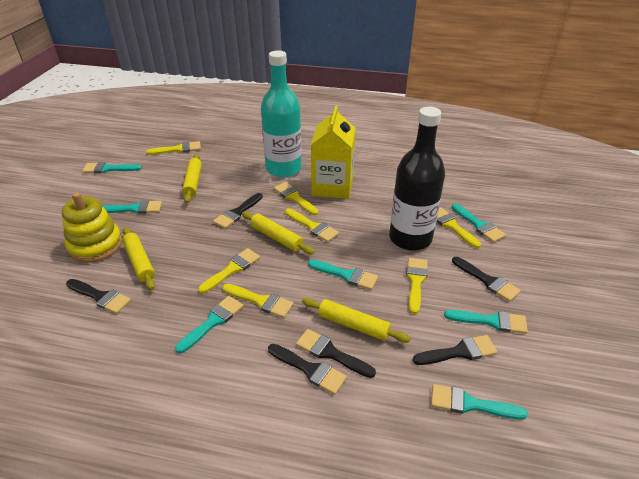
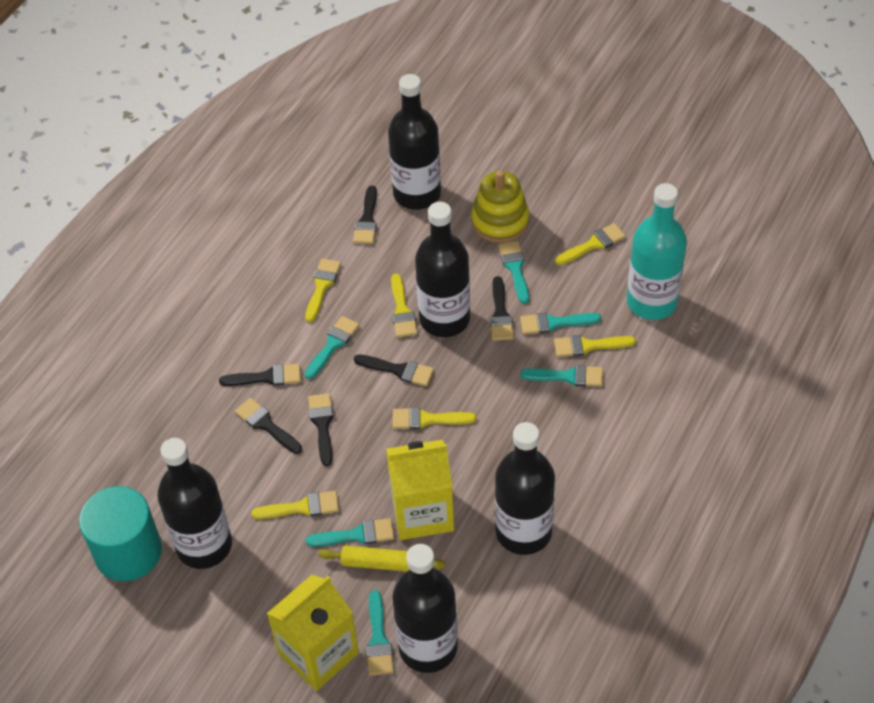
black bottle: [389,106,445,251] = 1 -> [157,438,232,569] [388,74,441,210] [392,544,458,673] [415,202,470,337] [495,422,555,555] = 5
turquoise brush: [82,162,142,173] [102,200,162,214] [175,296,243,353] [308,260,378,290] [431,384,528,420] [444,310,528,334] [452,204,506,243] = 7 -> [305,316,359,379] [306,518,394,547] [366,590,394,676] [498,241,529,304] [520,312,601,335] [520,365,603,387] = 6
turquoise cylinder: none = 0 -> [79,486,162,581] = 1
yellow brush: [146,141,201,155] [198,248,260,294] [222,284,294,318] [274,182,319,215] [285,209,339,242] [406,258,428,314] [437,207,481,248] = 7 -> [251,491,339,519] [305,258,341,322] [391,274,418,338] [392,407,476,429] [554,335,636,357] [555,223,626,265] = 6
yellow carton: [311,105,355,199] = 1 -> [266,575,359,691] [386,440,454,540] = 2
yellow rolling pin: [122,227,155,290] [182,154,202,203] [242,211,314,254] [302,298,411,343] = 4 -> [318,545,445,572] = 1

